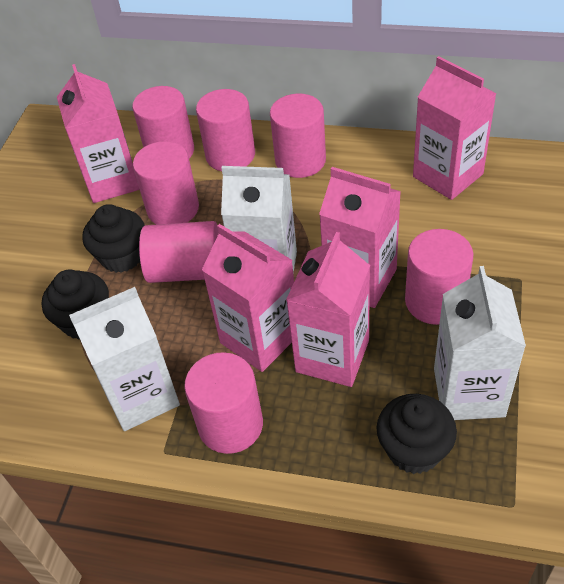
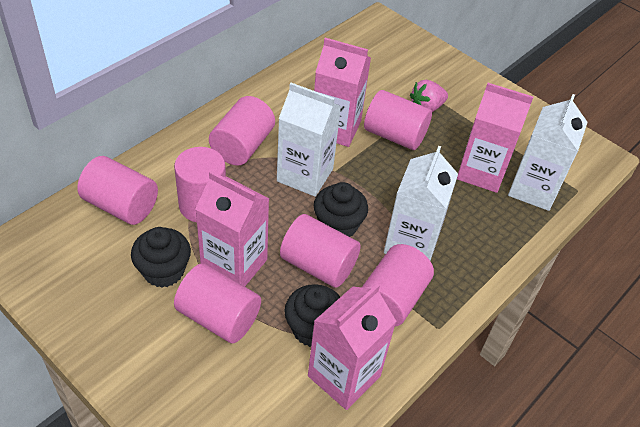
pink carton: [57,64,140,203] [202,224,294,372] [286,232,370,387] [319,167,401,308] [413,56,497,200] = 5 -> [195,171,269,287] [308,284,397,410] [314,38,371,147] [457,83,533,193] = 4
pink strawberry: none = 0 -> [410,80,448,112] = 1

